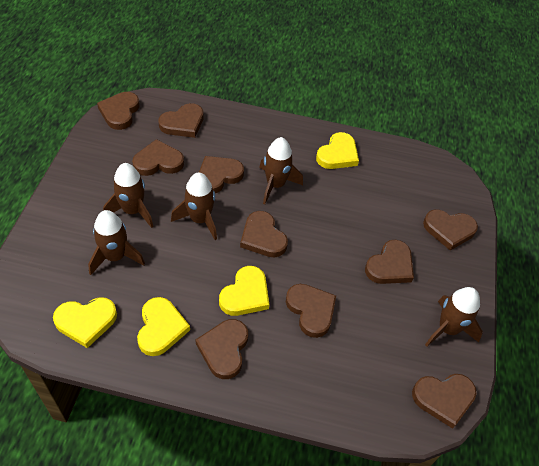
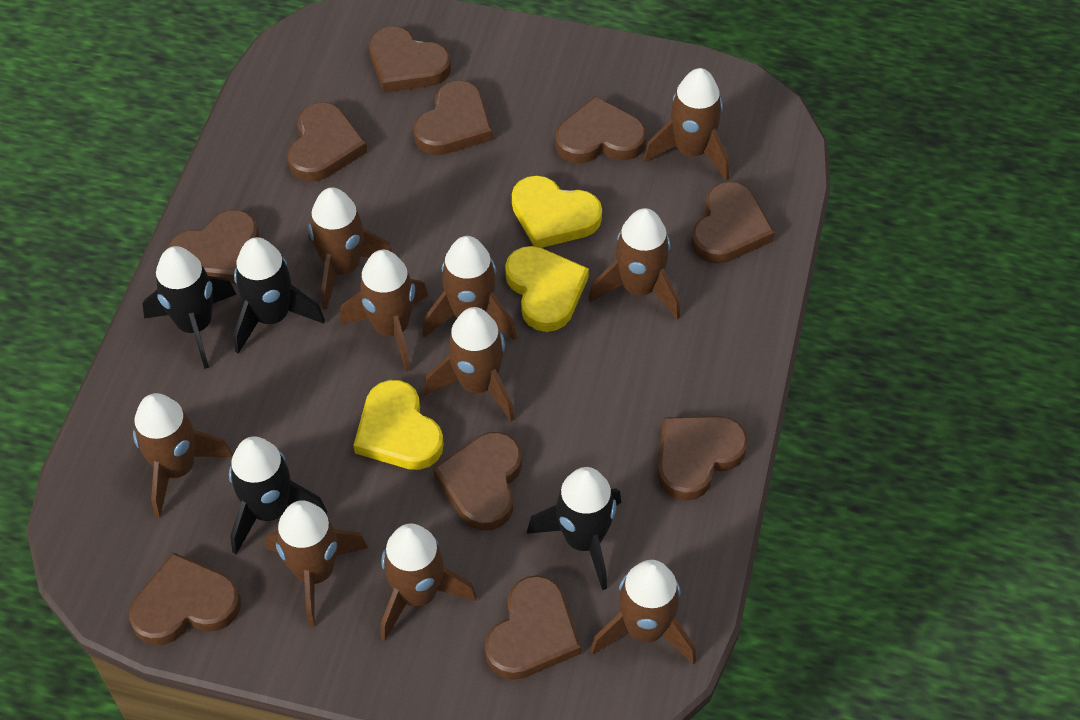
black rocket: none = 0 -> [142,246,236,369] [229,436,327,554] [233,237,325,354] [527,467,621,590] = 4
brown rocket: [88,210,145,275] [103,163,154,228] [171,173,217,240] [259,137,303,204] [425,287,483,347] = 5 -> [133,393,233,518] [265,501,368,627] [308,187,392,310] [339,250,428,371] [381,523,477,641] [422,236,517,340] [424,307,515,421] [589,208,680,320] [590,560,696,665] [643,68,729,181] = 10
yellow heart: [53,297,117,348] [137,297,190,356] [219,266,269,316] [316,132,359,169] = 4 -> [354,380,444,470] [505,246,589,332] [512,175,602,248] = 3

